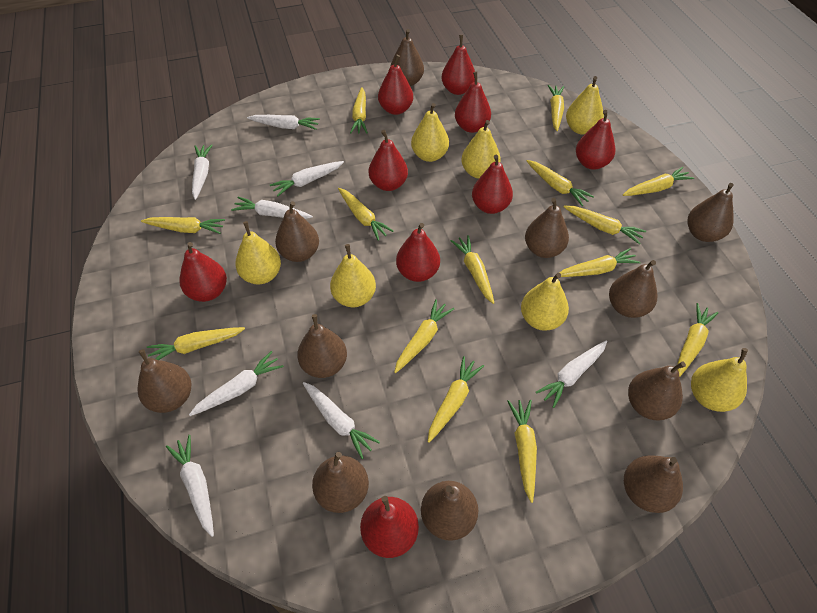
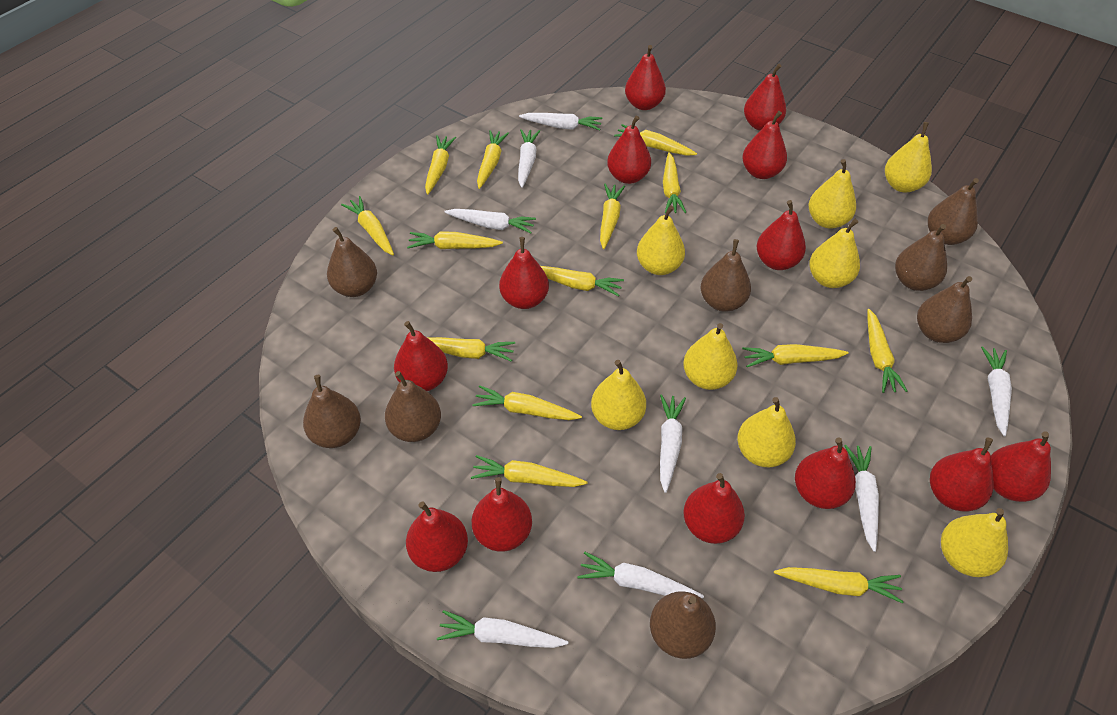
brown pear: [137,349,192,413] [275,201,319,262] [297,314,347,378] [312,452,369,513] [390,29,424,86] [421,481,478,541] [525,198,569,258] [609,260,657,318] [624,455,683,513] [628,361,686,421] [687,183,734,242] = 11 -> [303,375,361,448] [327,227,377,297] [385,371,441,442] [650,591,716,659] [700,239,751,312] [895,224,947,291] [917,276,972,343] [928,178,979,245] = 8
red pear: [179,242,227,302] [360,496,419,558] [369,130,408,191] [378,55,413,115] [396,223,440,282] [441,35,475,95] [455,71,491,133] [472,155,513,214] [576,110,615,170] = 9 -> [394,321,448,391] [406,501,468,572] [472,477,532,552] [499,237,549,309] [607,116,651,184] [625,45,666,110] [683,473,745,544] [742,111,787,179] [744,64,786,131] [757,200,806,270] [795,438,856,509] [930,437,993,512] [991,431,1051,502] = 13
yellow pear: [235,221,281,284] [330,244,376,307] [411,103,449,162] [462,120,501,179] [521,273,569,331] [566,76,604,135] [691,348,748,412] = 7 -> [591,360,646,430] [637,205,685,275] [683,323,737,390] [737,397,796,467] [809,159,856,229] [809,219,860,288] [885,122,932,192] [941,508,1008,577] = 8

